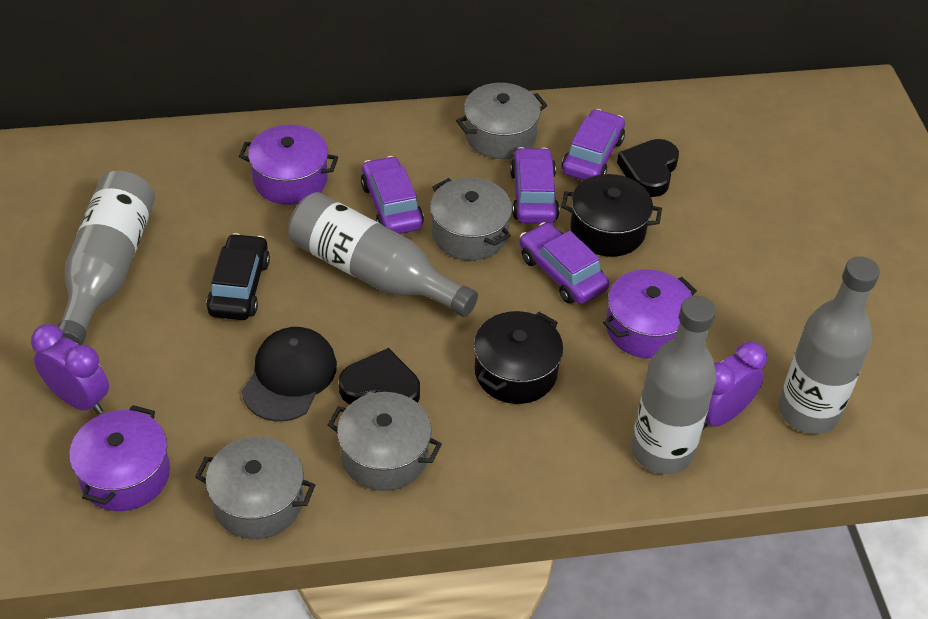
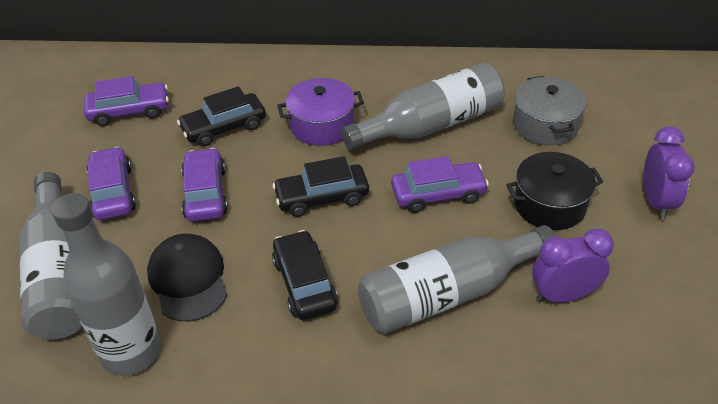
black car: [206,233,270,320] = 1 -> [177,86,266,146] [272,156,369,217] [272,230,338,320] = 3
black heart: [339,348,420,404] [617,139,679,197] = 2 -> none = 0
black pot: [474,311,563,404] [561,174,662,257] = 2 -> [506,152,603,230] = 1
grey pot: [195,437,315,539] [327,392,442,491] [430,177,512,261] [456,83,547,159] = 4 -> [513,76,587,146] = 1
purple pot: [69,405,170,511] [239,125,338,205] [603,269,697,359] = 3 -> [277,78,364,146] = 1

